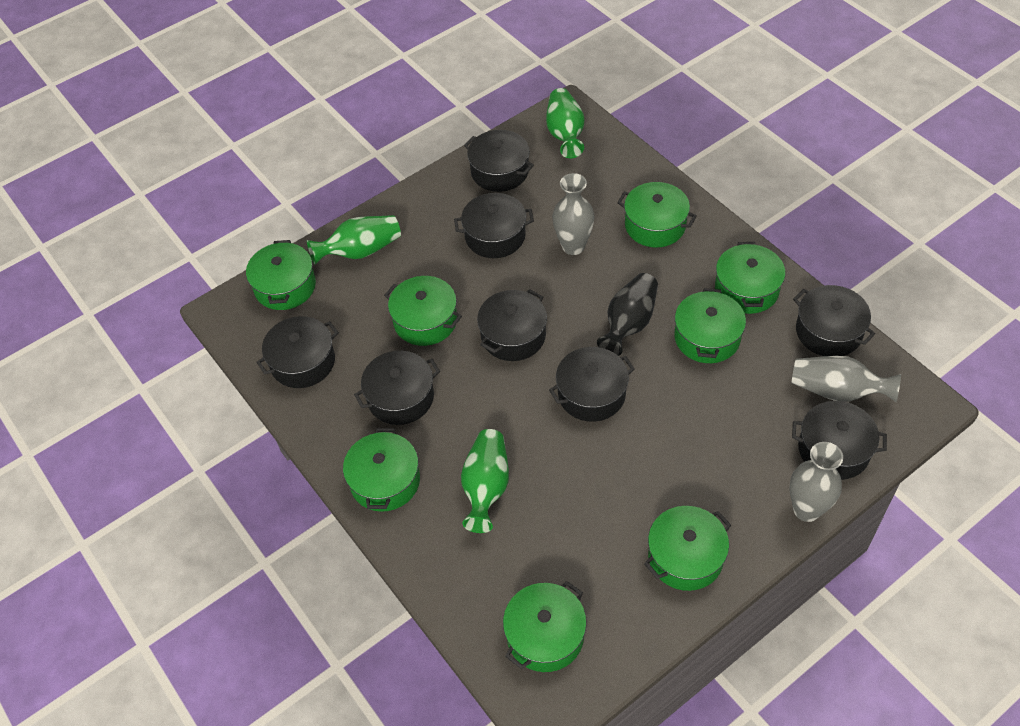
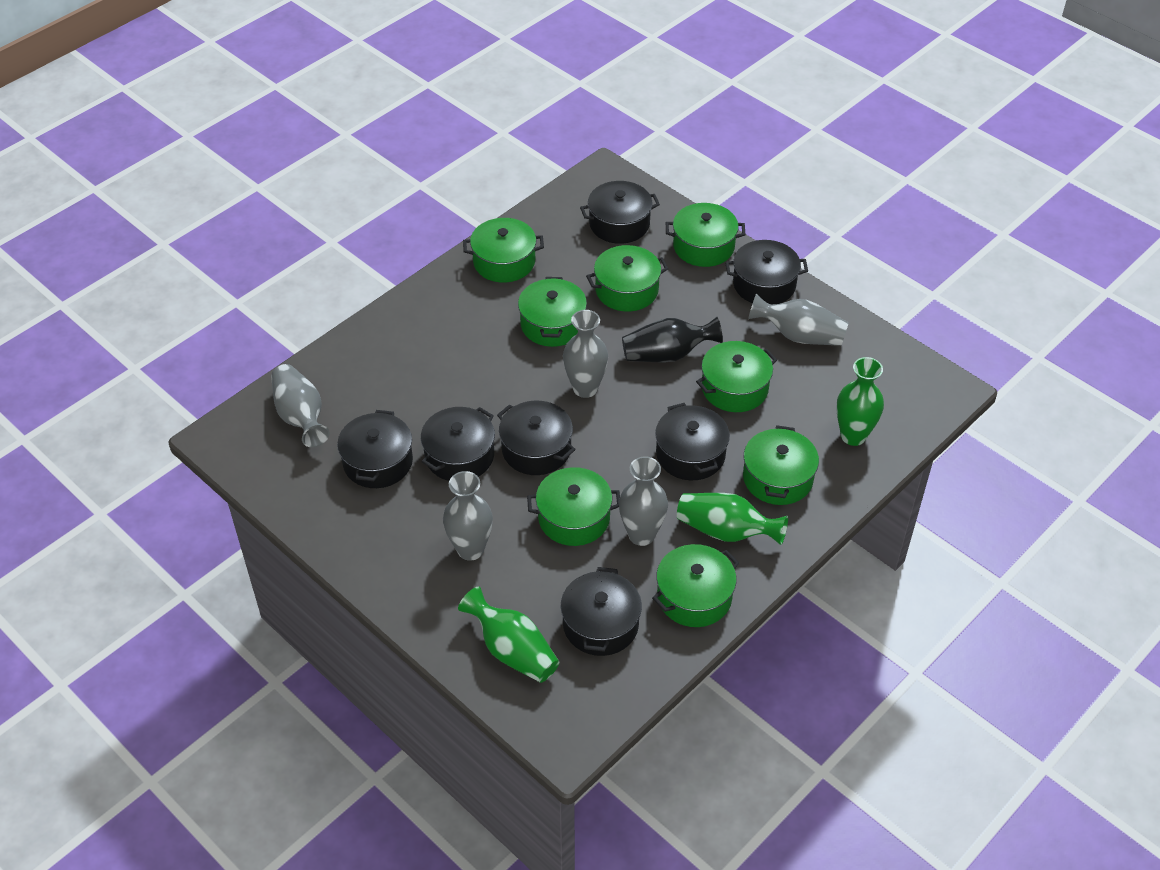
black pot: [256,316,339,388] [354,351,440,425] [454,193,534,258] [464,130,534,192] [477,289,547,361] [549,347,635,422] [792,401,887,480] [793,285,875,356] = 8 -> [337,410,413,488] [421,407,495,481] [497,401,576,475] [561,567,642,656] [580,181,660,244] [655,403,730,480] [725,240,808,304] = 7
grey vase: [552,173,595,255] [790,442,843,522] [791,356,901,402] = 3 -> [271,364,330,447] [443,471,493,561] [563,310,608,398] [619,457,668,546] [748,293,849,346] = 5

